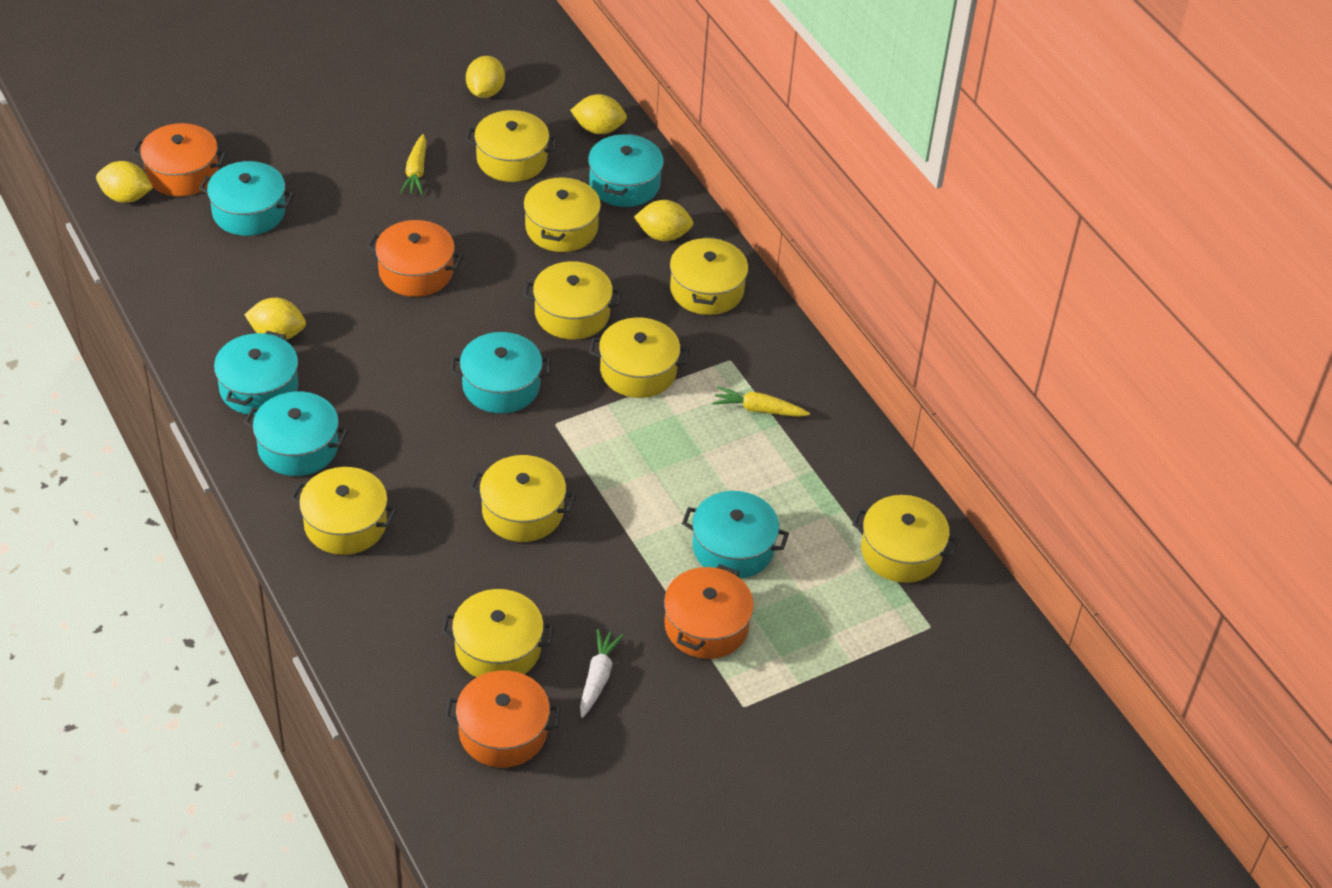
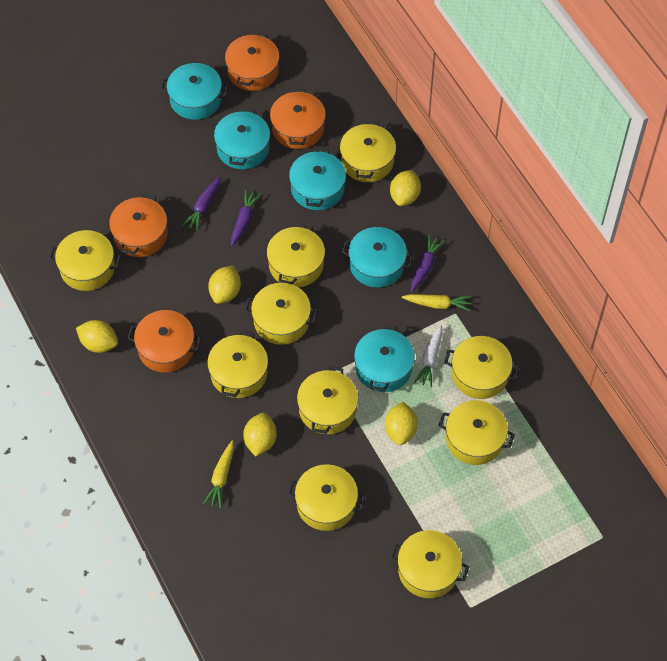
purple carrot: none = 0 -> [182,176,221,231] [231,190,261,247] [411,235,445,292] = 3
turquoise pot: [199,161,294,236] [214,331,299,415] [244,392,348,476] [451,332,551,413] [588,133,664,207] [682,491,789,579] = 6 -> [160,63,228,120] [214,109,270,169] [289,148,346,210] [342,227,414,288] [354,325,415,392] = 5
yellow pot: [291,467,397,555] [442,589,554,678] [466,110,558,182] [470,455,576,542] [524,175,601,252] [524,261,622,339] [589,317,690,398] [670,236,748,315] [852,495,959,583] = 9 -> [49,230,121,291] [207,331,268,398] [244,283,318,345] [267,224,325,287] [288,464,365,531] [297,366,359,434] [340,121,396,182] [390,530,469,598] [438,400,515,465] [444,336,519,399] = 10

